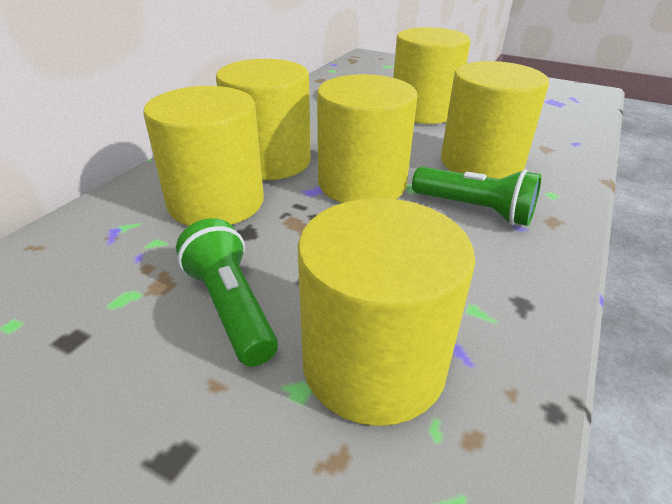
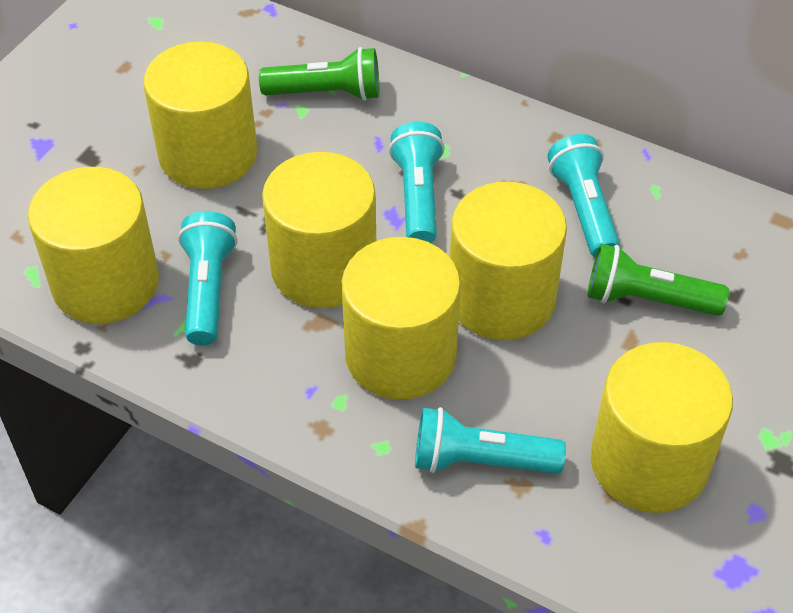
turquoise flashlight: none = 0 -> [178,211,238,346] [389,122,445,243] [415,407,566,474] [548,134,620,258] = 4

